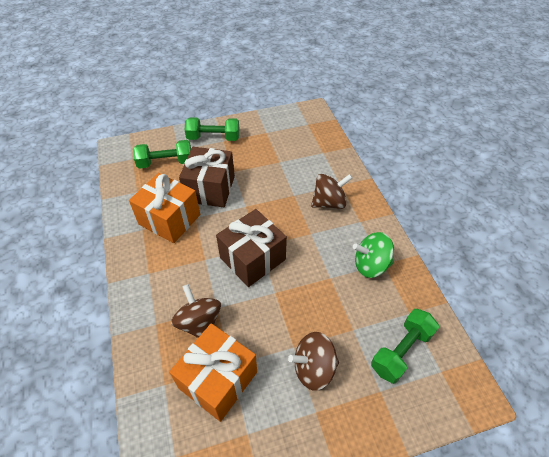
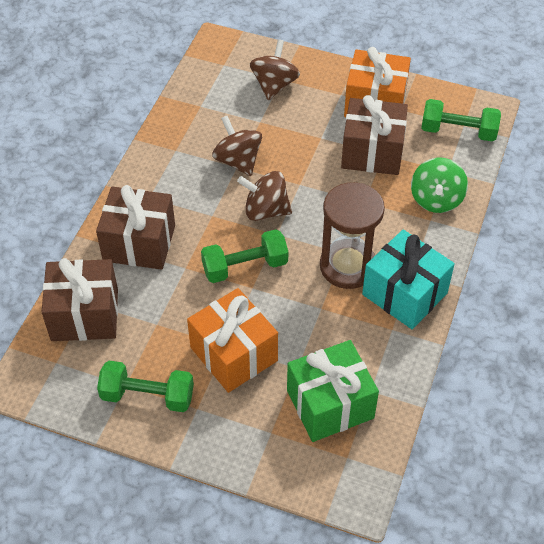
brown gift: [179,147,235,207] [216,209,287,287] = 2 -> [42,258,118,341] [96,185,175,270] [341,95,408,175] = 3
brown hourglass: none = 0 -> [320,182,385,289] = 1
green gift: none = 0 -> [287,340,379,442] = 1
turquoise gift: none = 0 -> [362,230,455,329] = 1

